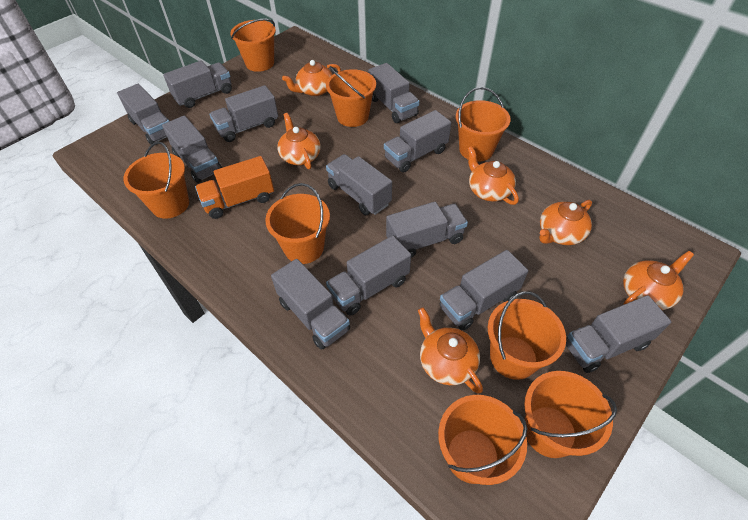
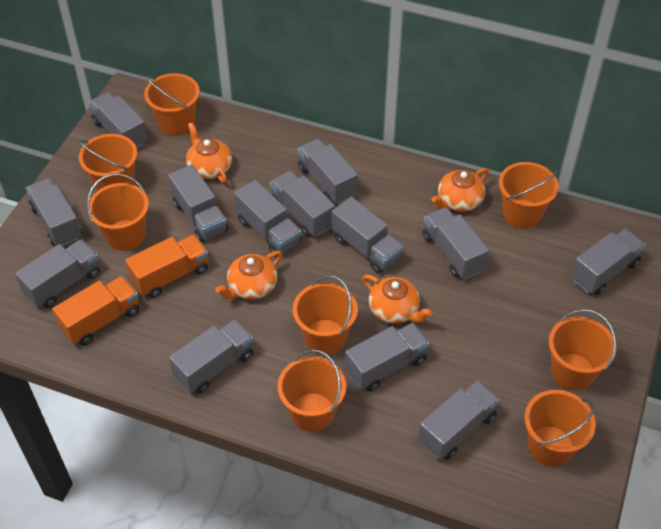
grey truck: [117,84,169,145] [162,115,222,183] [163,60,232,108] [210,85,278,142] [271,259,350,350] [326,154,392,215] [326,235,411,316] [368,63,420,123] [384,110,451,173] [386,202,468,258] [440,250,528,331] [566,295,672,373] = 12 -> [15,239,100,308] [26,178,82,246] [89,92,148,149] [168,165,228,242] [169,319,254,393] [234,180,301,257] [270,171,335,237] [298,139,358,204] [331,197,404,274] [345,323,430,391] [418,380,500,460] [422,207,489,279] [571,229,646,295] = 13
orange teapot: [277,113,321,169] [282,60,341,96] [418,307,483,394] [467,146,519,205] [539,200,592,245] [623,251,694,310] = 6 -> [186,123,232,183] [215,251,283,299] [362,275,432,324] [431,168,489,212] = 4
orange truck: [195,156,274,219] = 1 -> [52,276,139,346] [125,234,208,298] = 2

